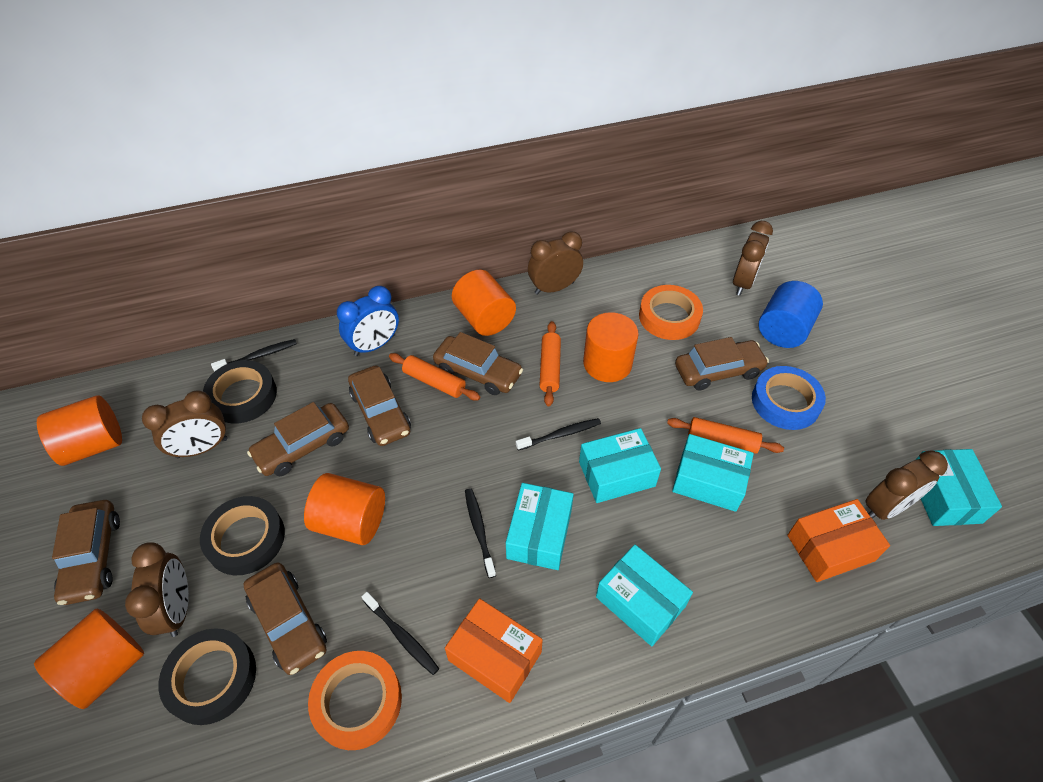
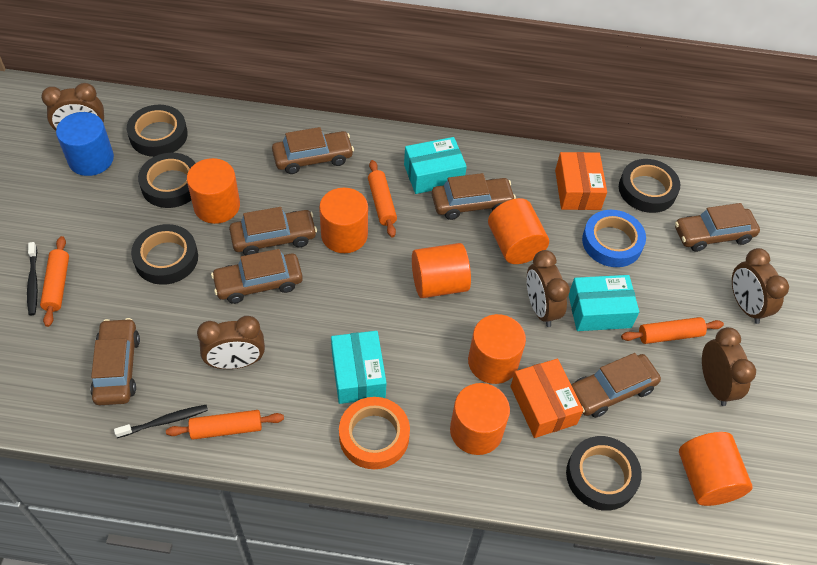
black tape: [158,628,256,725] [200,496,285,575] [203,360,277,424] = 3 -> [127,105,188,157] [131,224,198,285] [138,153,196,208] [566,436,642,511] [619,159,680,213] = 5
black toothbrush: [211,339,297,372] [362,592,439,675] [465,488,496,578] [516,418,601,451] = 4 -> [27,242,38,315] [114,405,208,438] = 2
blue clock: [337,286,399,356] = 1 -> none = 0
brown car: [52,500,120,605] [244,562,327,675] [247,402,349,476] [348,365,411,446] [433,332,523,395] [675,337,769,391] = 6 -> [90,318,140,405] [211,249,303,304] [229,207,317,255] [272,127,354,174] [432,173,516,220] [571,353,661,418] [675,203,760,252] = 7
orange cylinder: [34,609,144,709] [37,395,122,466] [304,473,385,545] [452,270,516,336] [583,312,639,382] = 5 -> [187,158,240,224] [319,188,368,253] [412,243,471,298] [450,383,510,455] [468,314,526,384] [488,198,549,264] [679,432,753,506] = 7
orange rolling pin: [389,353,480,401] [539,321,561,406] [667,417,784,454] = 3 -> [40,236,69,327] [166,410,284,440] [368,160,397,237] [621,317,724,344] = 4
orange tape: [308,651,402,750] [639,285,703,340] = 2 -> [339,397,410,469] = 1
turquoise box: [506,483,574,570] [579,428,661,503] [596,545,693,646] [672,434,754,512] [916,449,1002,526] = 5 -> [331,331,387,404] [404,137,467,194] [569,275,639,331] = 3

